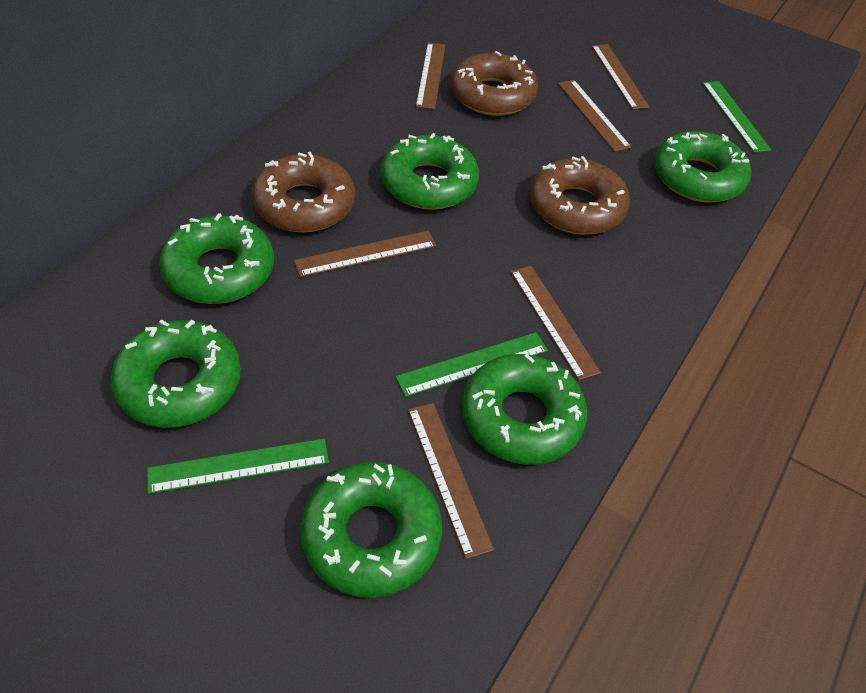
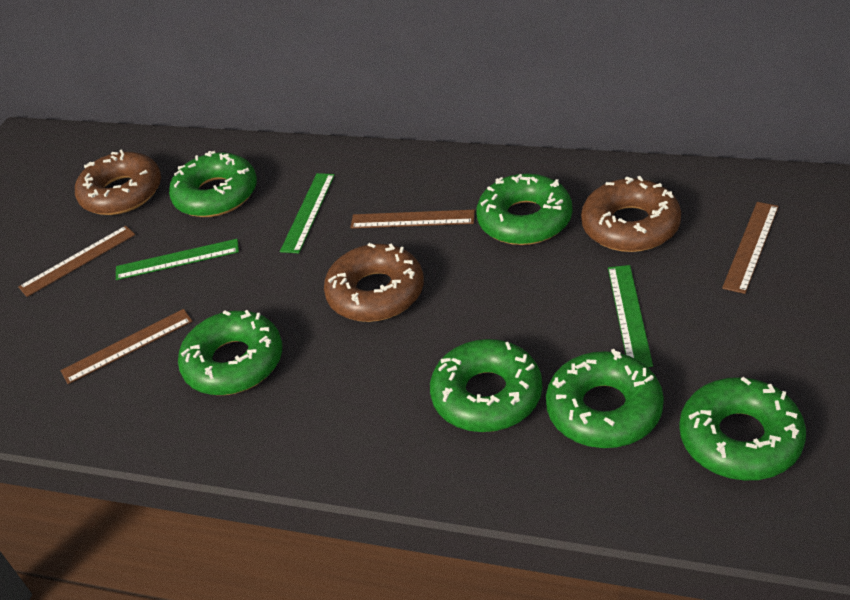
brown ruler: [294,231,436,277] [408,403,494,559] [416,43,445,109] [511,266,601,381] [558,80,631,152] [592,44,650,110] = 6 -> [18,226,135,297] [61,309,192,384] [350,210,475,228] [722,202,779,294] = 4

